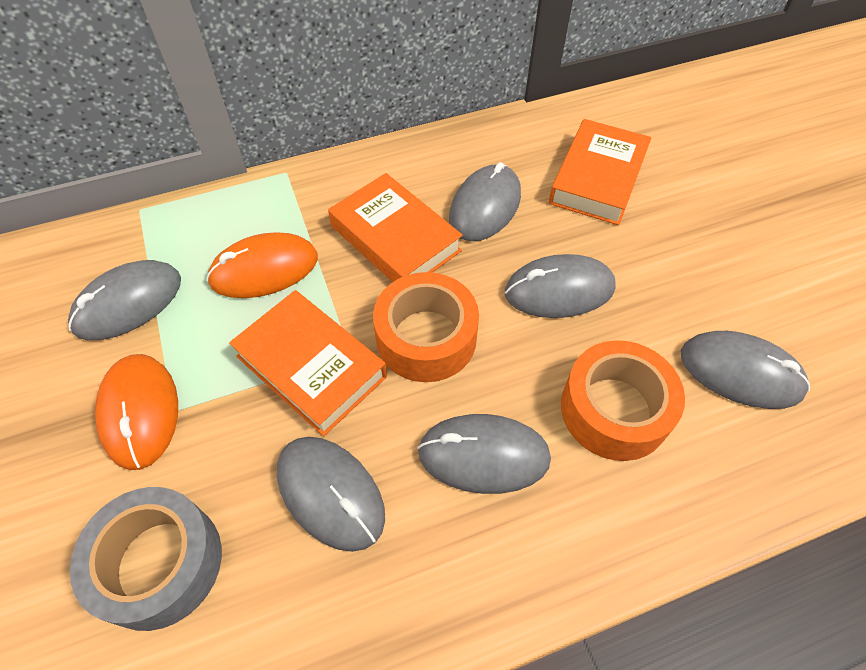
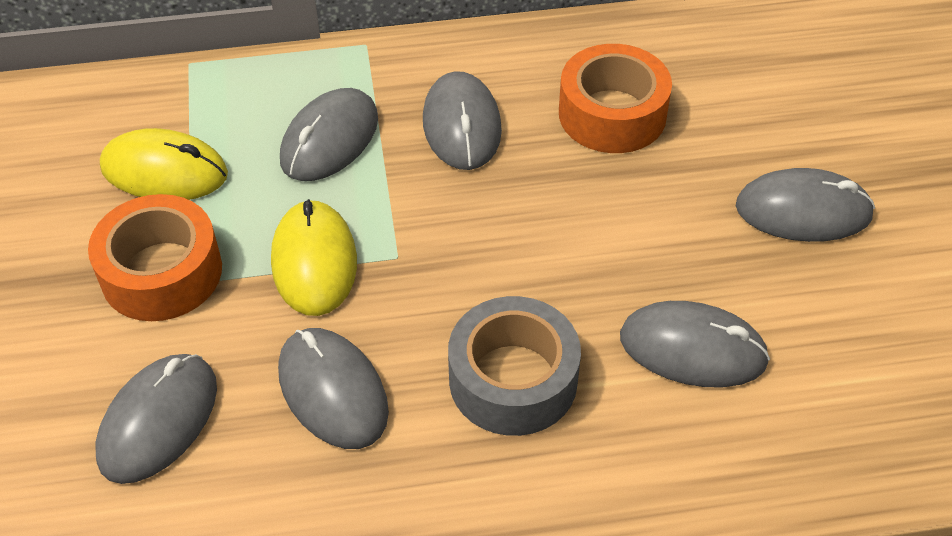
orange book: [229,290,387,437] [328,173,463,282] [549,119,651,225] = 3 -> none = 0
orange mouse: [95,354,178,470] [206,233,318,298] = 2 -> none = 0
yellow mouse: none = 0 -> [100,128,228,200] [271,199,357,316] = 2

